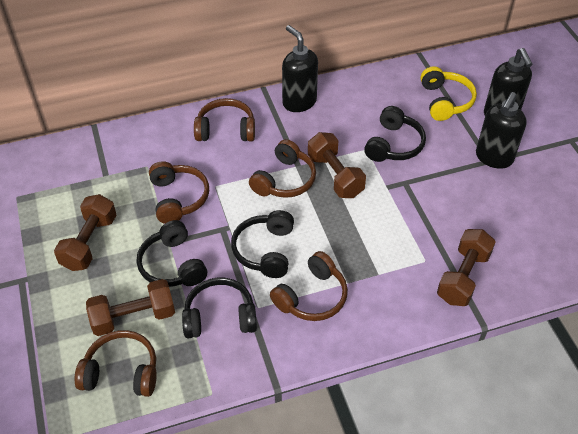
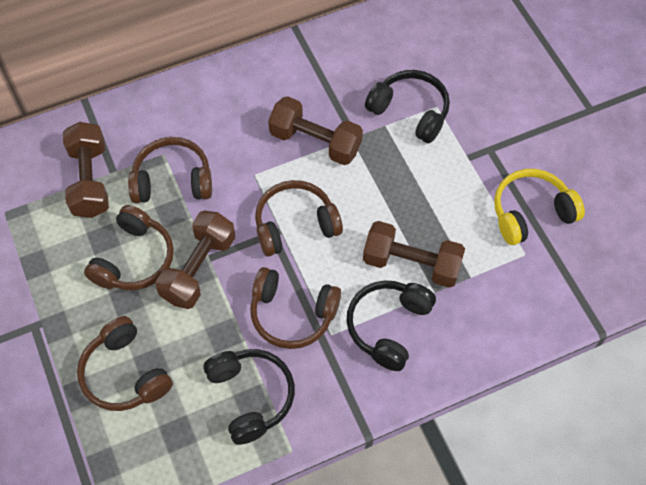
black headphones: [137,220,207,287] [182,277,257,338] [231,210,294,278] [364,106,426,162] = 4 -> [204,349,295,445] [346,280,436,371] [365,70,450,143] = 3
black soap dispenser: [282,25,318,112] [476,92,527,169] [484,48,533,115] = 3 -> none = 0

